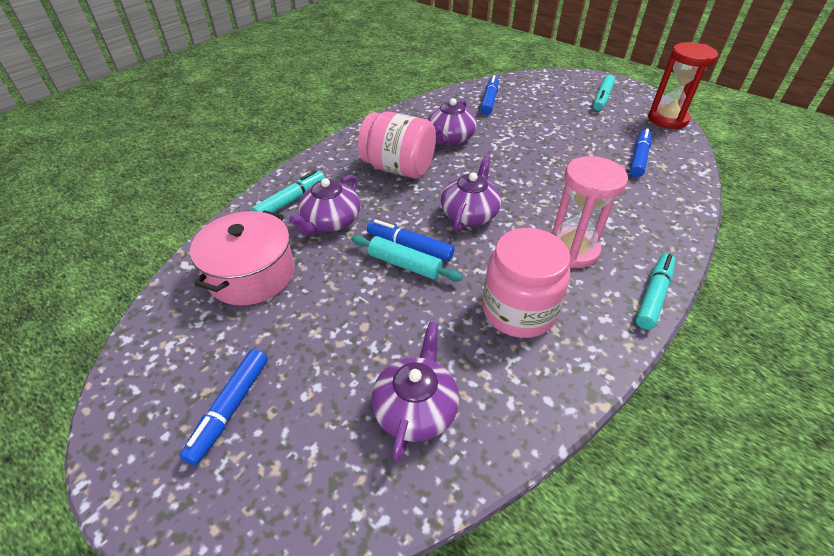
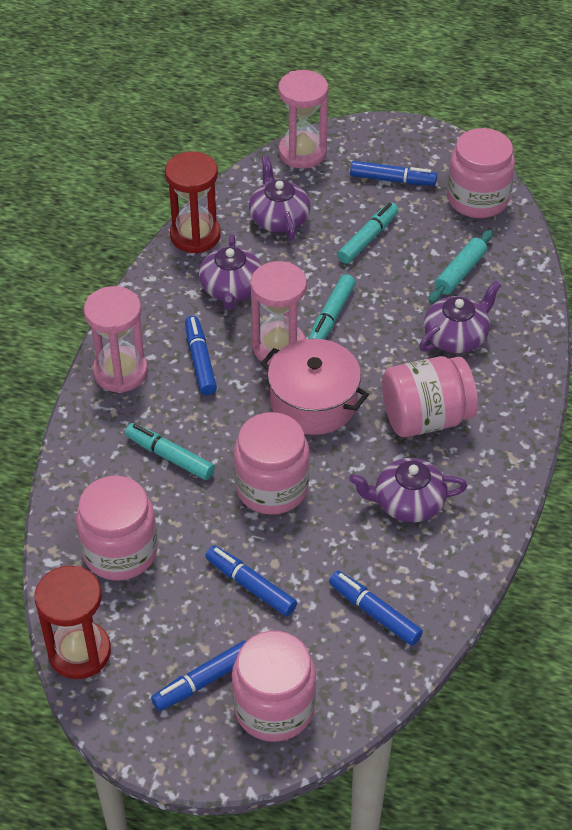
blue marker: [180,349,268,465] [367,219,454,261] [480,75,499,115] [630,129,651,177] = 4 -> [151,640,246,711] [185,316,217,395] [205,545,297,616] [329,571,423,646] [350,161,437,186] = 5
pink hourglass: [551,156,628,268] = 1 -> [84,286,148,393] [251,261,307,365] [278,70,328,169] = 3
pink jar: [358,112,436,179] [482,228,570,338] = 2 -> [76,476,158,580] [232,631,316,742] [234,412,310,515] [382,356,478,437] [447,128,515,218] = 5
red hourglass: [648,42,718,129] = 1 -> [34,566,111,679] [165,151,221,254] = 2

